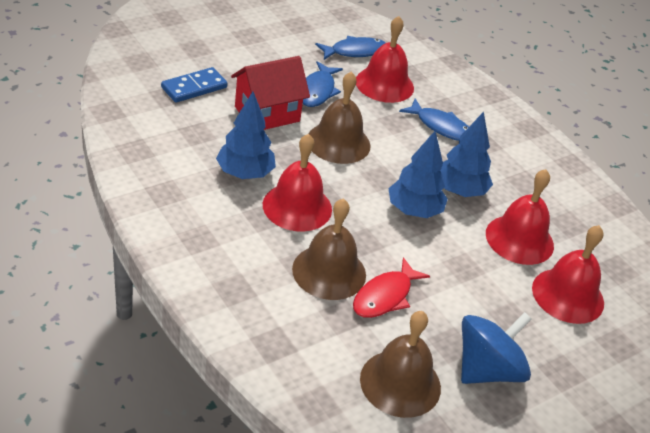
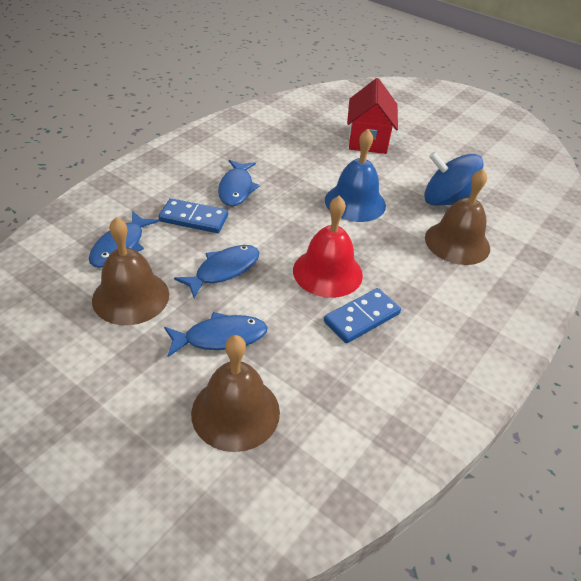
blue bell: none = 0 -> [325,129,386,222] = 1
blue domino: [161,67,228,103] = 1 -> [158,198,228,233] [324,288,401,343] = 2
blue fish: [303,61,343,107] [315,36,386,60] [399,99,469,141] = 3 -> [89,211,159,268] [164,312,267,357] [174,245,259,299] [218,160,260,206] = 4
blue tree: [216,92,276,179] [388,131,448,218] [440,112,493,197] = 3 -> none = 0
red bell: [263,134,332,232] [356,16,414,103] [486,169,554,265] [532,225,604,324] = 4 -> [293,196,363,298] = 1
red fish: [353,257,430,318] = 1 -> none = 0

